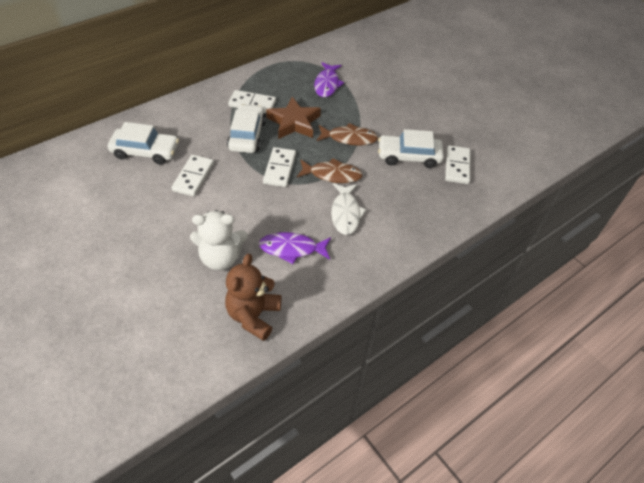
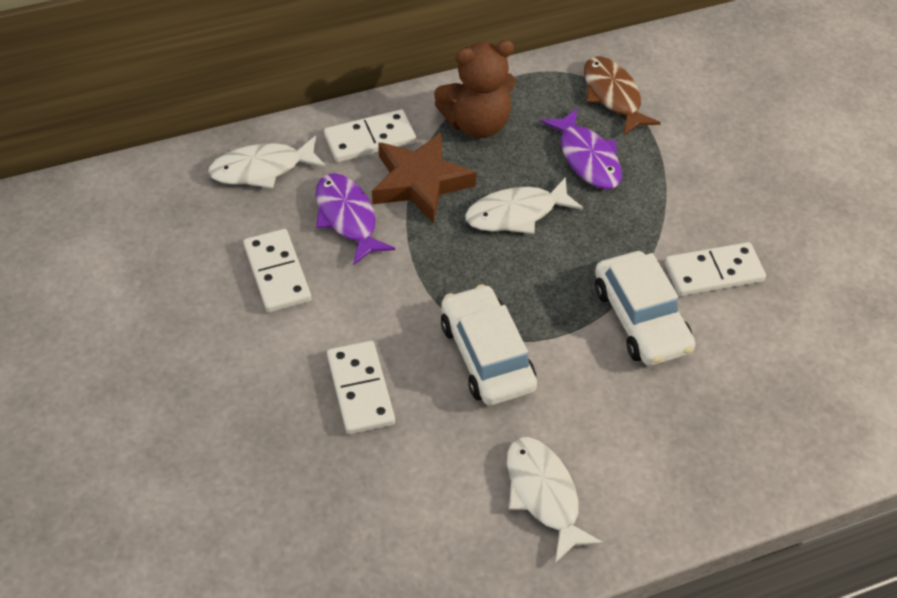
brown fish: [297,158,363,183] [316,123,378,146] = 2 -> [584,56,661,136] = 1
white car: [108,122,179,165] [227,104,266,153] [378,129,444,168] = 3 -> [441,284,537,405] [595,251,695,366] = 2
white fish: [331,183,367,235] = 1 -> [208,136,326,189] [465,177,583,234] [507,437,604,563] = 3
white teddy bear: [190,210,248,270] = 1 -> none = 0

